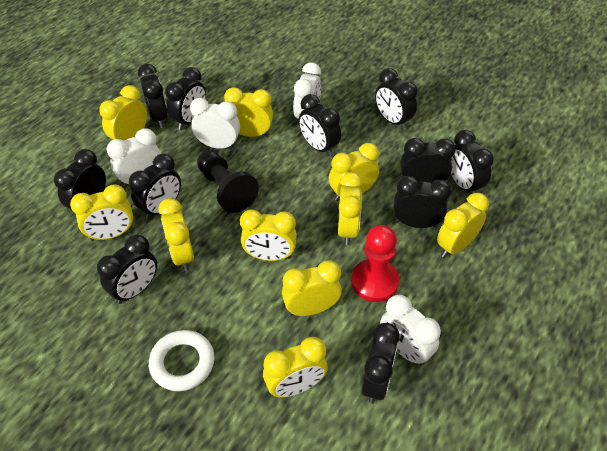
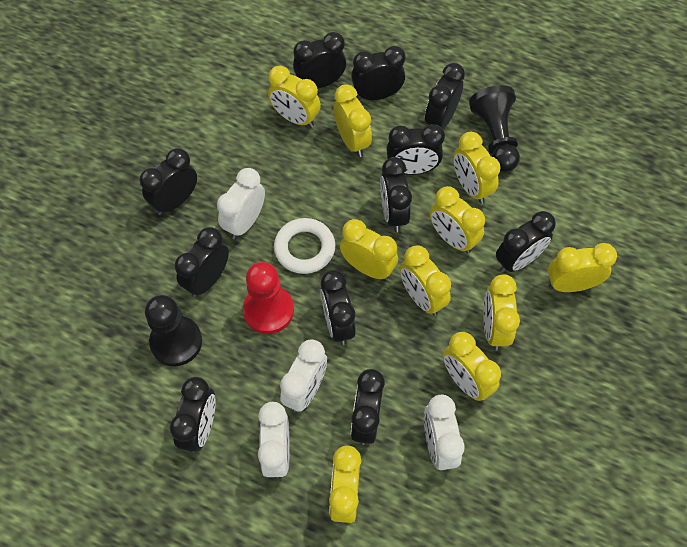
black pawn: [197,150,259,213] = 1 -> [145,295,202,366] [469,85,520,172] = 2

